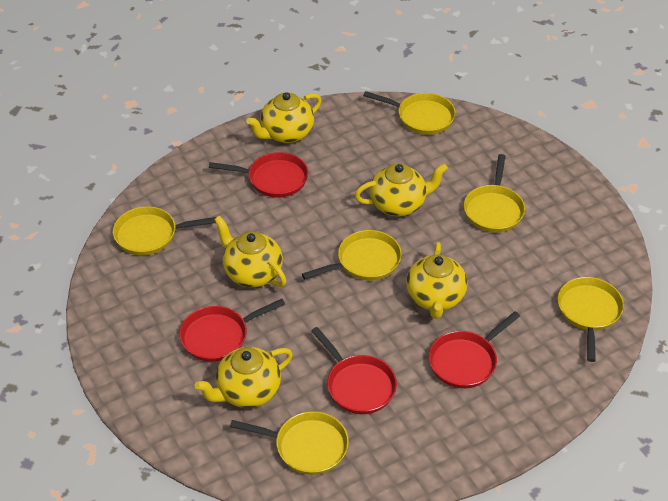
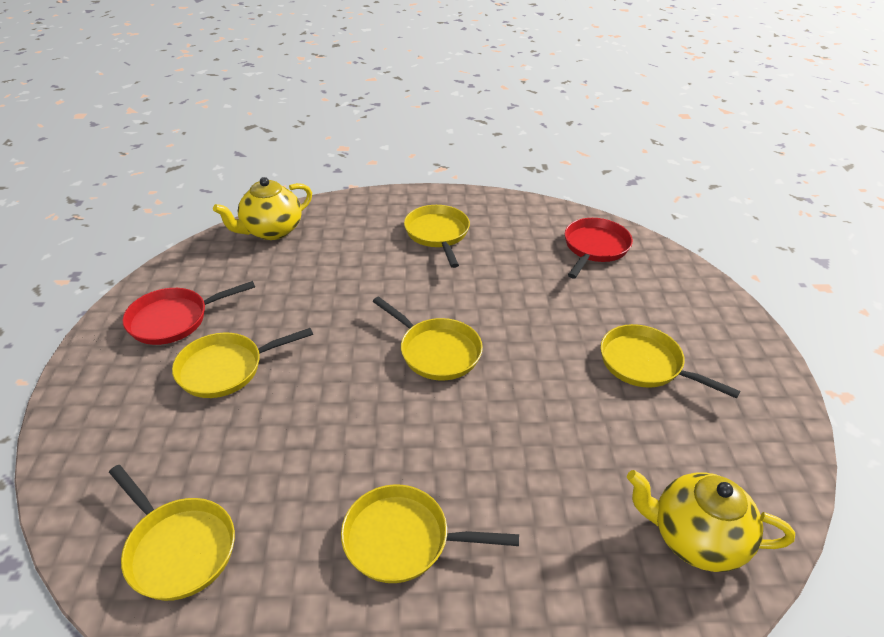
red pan: [179,299,285,362] [209,152,308,198] [311,327,397,414] [429,311,520,388] = 4 -> [123,281,255,345] [565,218,633,278] = 2
yellow teapot: [195,347,293,408] [214,215,286,287] [246,92,322,143] [355,163,448,216] [406,242,467,319] = 5 -> [213,177,312,240] [627,470,795,572] = 2

